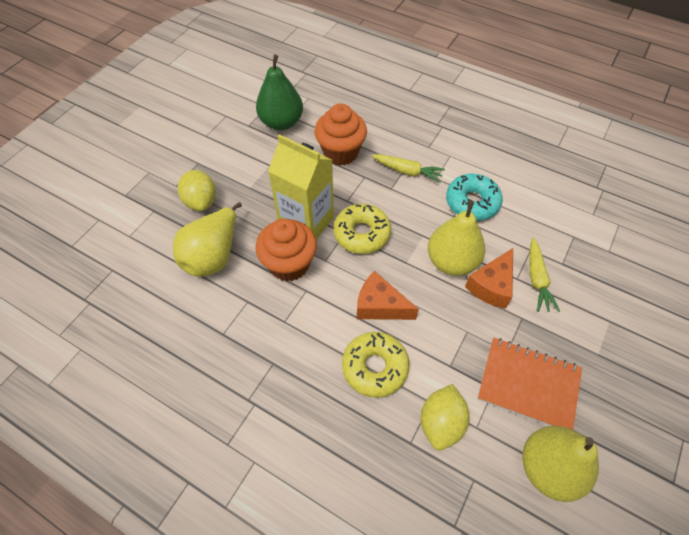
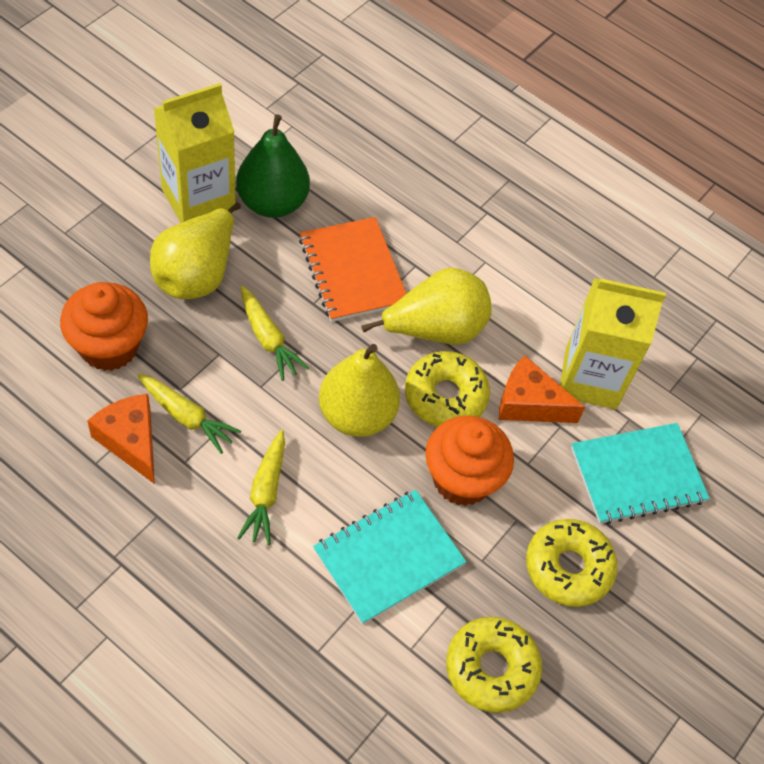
turquoise donut: [446,174,503,221] = 1 -> none = 0
turquoise notebook: none = 0 -> [313,490,466,624] [571,423,710,524] = 2
yellow carrot: [372,154,445,183] [529,238,560,312] = 2 -> [137,373,241,454] [237,430,285,545] [240,286,309,381] = 3
yellow carton: [268,134,334,239] = 1 -> [153,83,235,223] [560,278,666,409] = 2
yellow donut: [333,204,391,254] [342,332,409,398] = 2 -> [405,351,490,427] [446,617,542,713] [526,519,618,607] = 3
yellow lemon: [178,170,216,211] [421,384,470,451] = 2 -> none = 0

